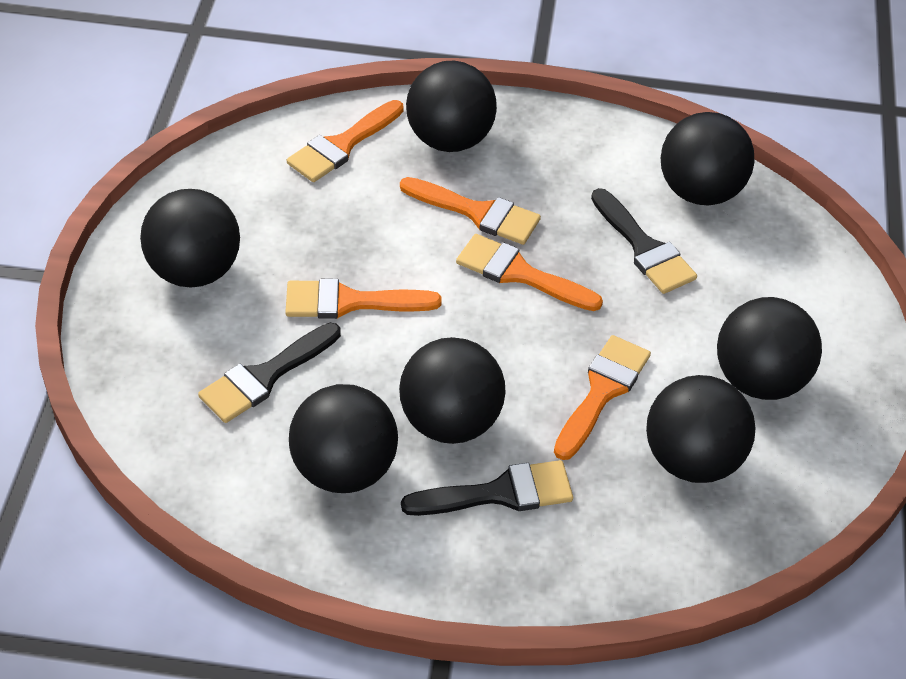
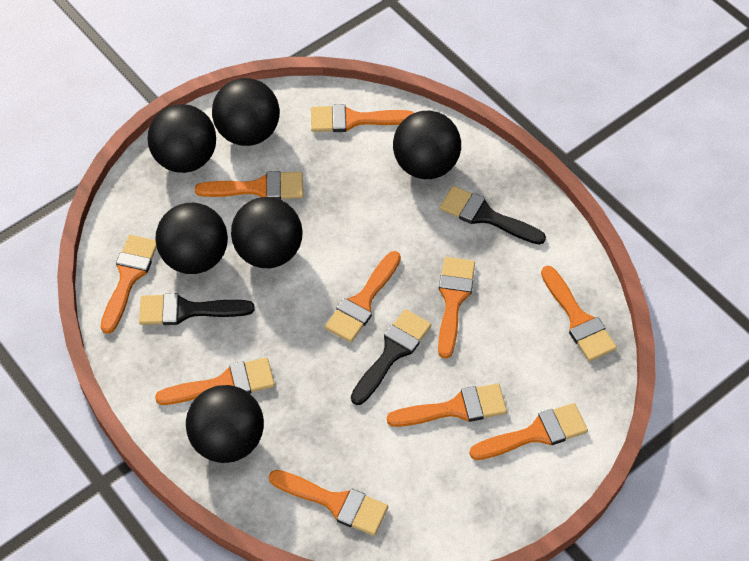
black ball: [140,189,240,287] [289,384,398,493] [399,337,506,444] [406,61,497,152] [646,375,756,483] [661,112,755,205] [717,297,822,400] = 7 -> [147,104,216,173] [155,203,228,274] [186,385,264,463] [212,78,280,146] [231,197,303,268] [393,111,461,179] = 6
orange brush: [285,279,442,319] [287,100,404,182] [400,177,541,245] [456,234,603,311] [554,335,651,460] = 5 -> [101,235,157,334] [155,358,275,405] [195,171,303,200] [269,470,388,536] [311,104,414,132] [325,251,401,343] [387,383,507,427] [438,257,475,359] [469,403,588,460] [541,266,617,361] = 10

